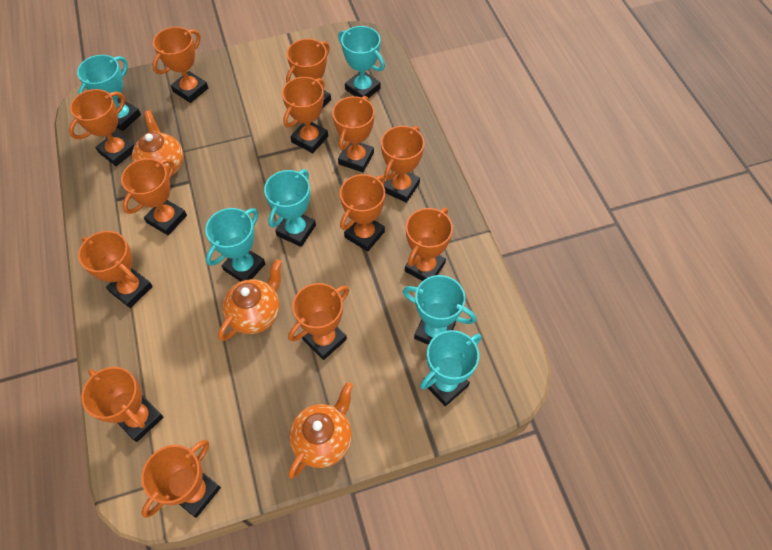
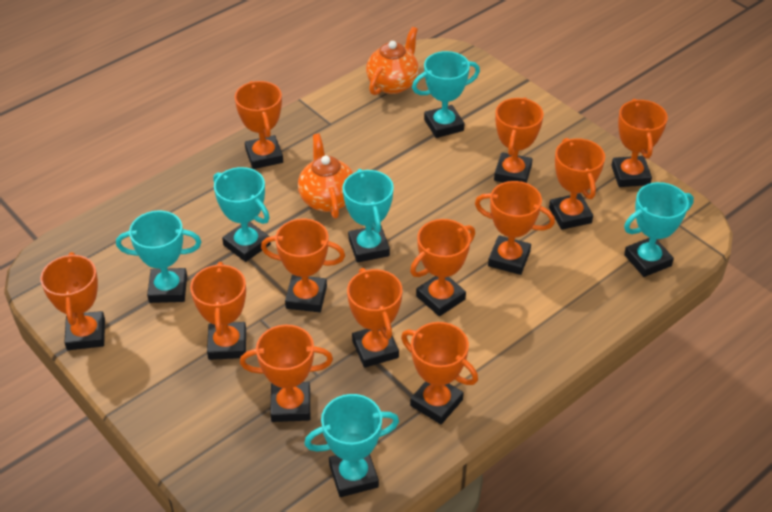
orange teapot: [132,110,184,176] [218,259,282,341] [288,382,353,479] = 3 -> [298,134,353,219] [366,27,419,95] = 2
orange trophy: [69,89,135,166] [78,231,153,308] [81,367,164,442] [121,158,187,235] [141,440,221,518] [152,27,208,103] [282,77,328,153] [286,39,331,108] [288,283,349,360] [332,96,375,172] [340,174,385,252] [381,126,425,203] [405,208,453,281] = 13 -> [40,252,105,350] [190,262,246,360] [235,81,283,169] [240,325,333,422] [261,219,345,312] [347,268,402,368] [401,322,478,424] [410,219,475,316] [475,181,555,275] [494,97,543,183] [549,138,605,230] [611,99,668,187] = 12

